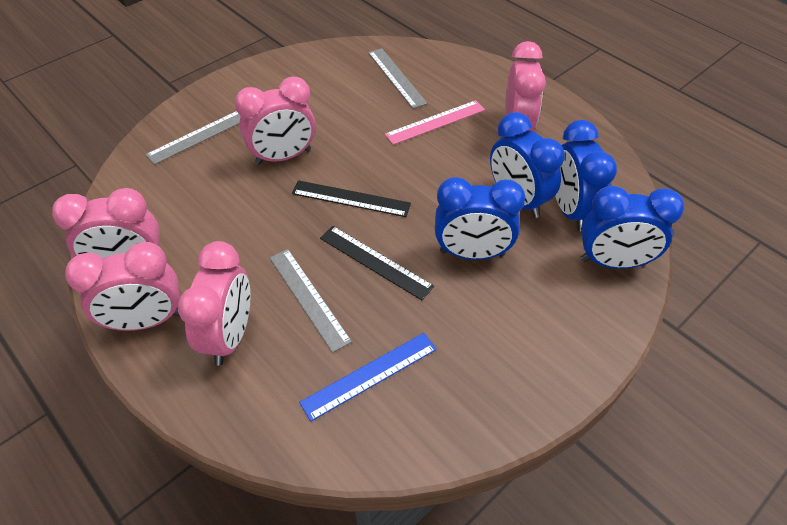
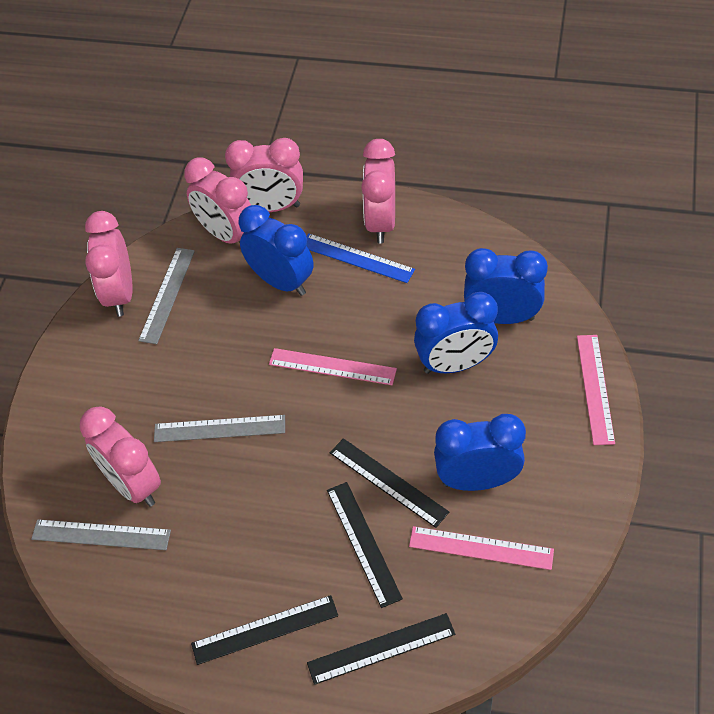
black ruler: [292,180,411,217] [320,226,434,300] = 2 -> [191,595,338,665] [307,613,455,685] [327,482,403,608] [330,438,449,528] = 4
pink ruler: [385,100,485,145] = 1 -> [269,348,397,385] [409,526,554,570] [577,335,615,445] = 3

